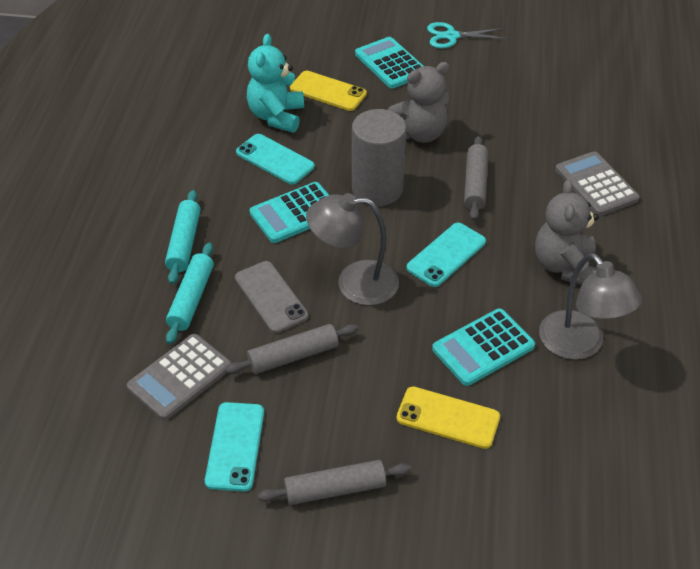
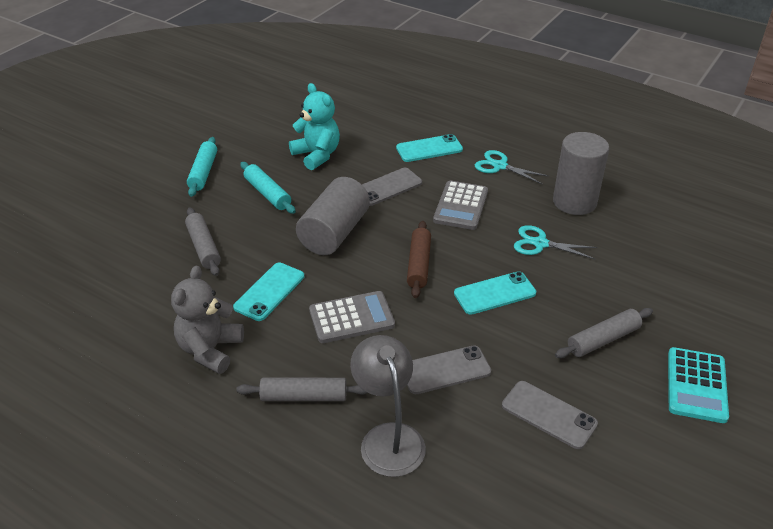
brown rolling pin: none = 0 -> [407,221,431,298] = 1
grey cylinder: [352,109,406,206] = 1 -> [296,177,370,255] [553,132,609,215] = 2
grey lamp: [306,193,399,306] [539,253,642,360] = 2 -> [350,335,426,477] = 1
grey phone: [235,261,308,333] = 1 -> [362,168,422,206] [407,345,491,394] [502,381,598,449] = 3
grey teddy bear: [388,62,450,143] [535,179,599,285] = 2 -> [171,266,244,374] = 1
turquoise calculator: [250,182,329,243] [355,37,423,89] [432,308,535,386] = 3 -> [668,347,729,423] = 1
turquoise scissors: [427,22,505,48] = 1 -> [475,150,548,184] [514,225,598,259] = 2
yellow phone: [290,71,367,111] [396,387,500,449] = 2 -> none = 0

